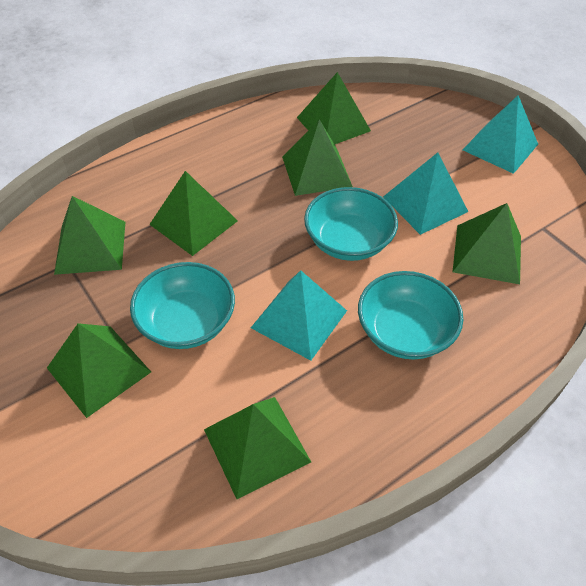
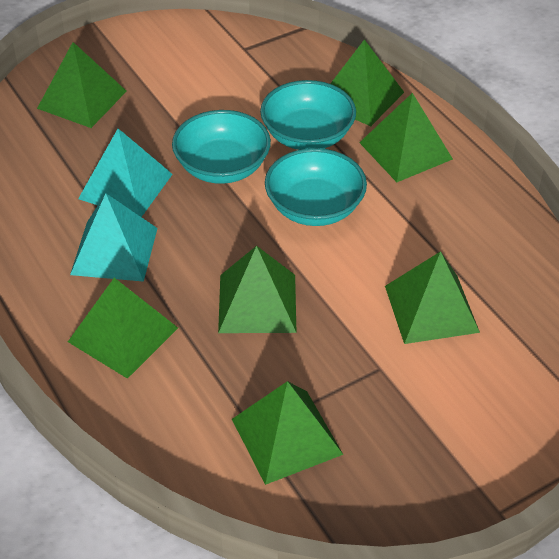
turquoise pyramid: [251,270,347,361] [383,152,468,235] [463,95,538,174] = 3 -> [70,193,158,282] [78,129,173,217] = 2

